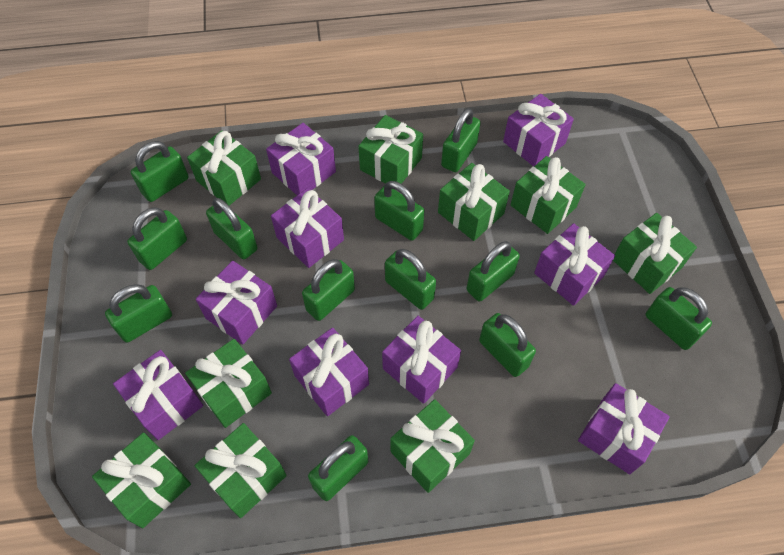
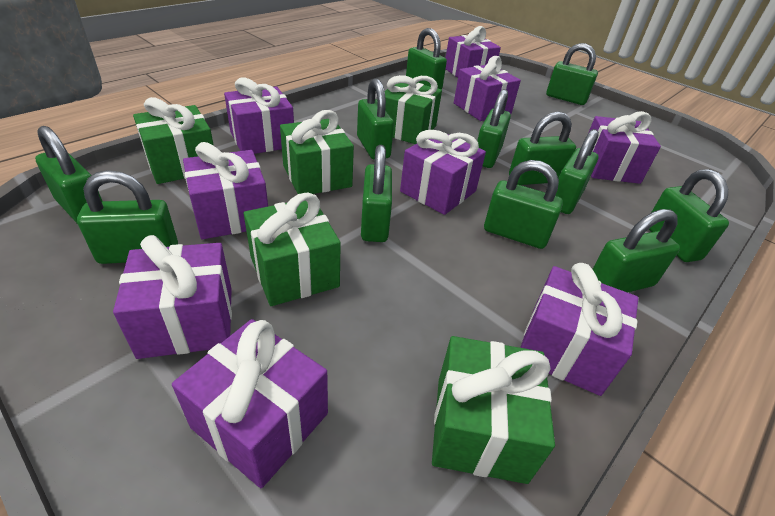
green gift: [92,433,191,528] [185,339,272,428] [187,131,261,206] [195,423,287,518] [358,115,423,184] [390,399,475,493] [438,163,510,241] [511,156,586,234] [613,213,697,294] = 9 -> [133,97,214,184] [244,192,341,306] [280,110,354,194] [385,75,442,144] [432,336,555,484] = 5

